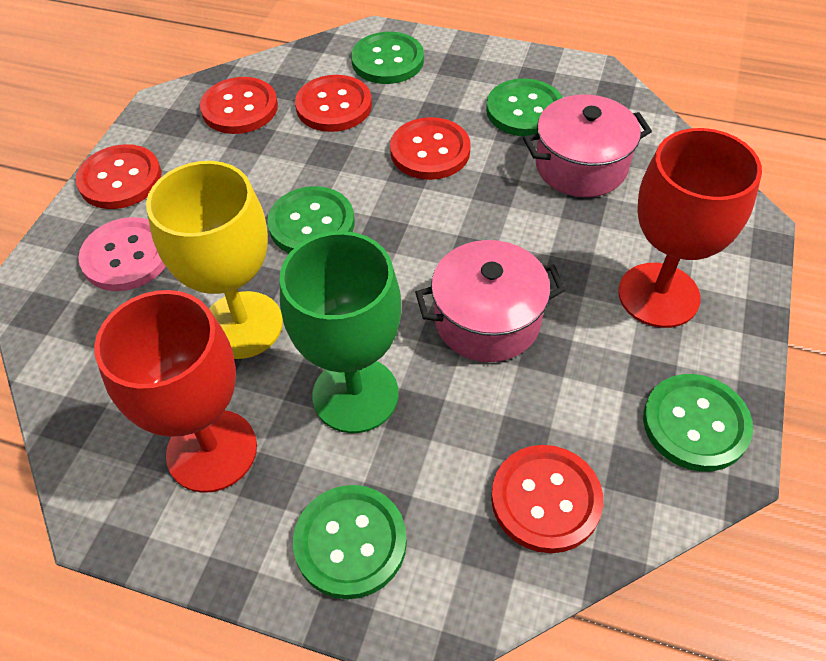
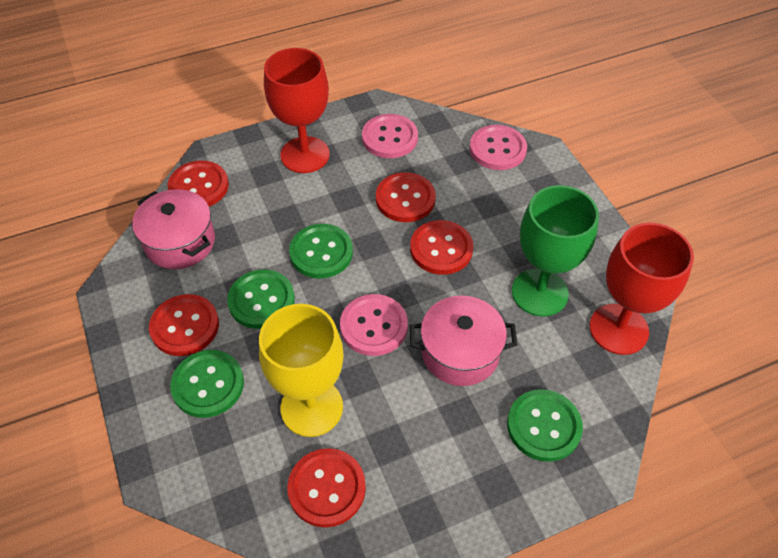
green button: [267,186,354,253] [293,485,407,599] [351,32,424,84] [486,78,563,137] [643,374,753,472] = 5 -> [170,350,244,418] [227,270,295,329] [289,224,353,278] [507,389,583,462] = 4
pink button: [78,217,166,291] = 1 -> [340,294,408,356] [362,114,418,158] [470,125,527,170] = 3

